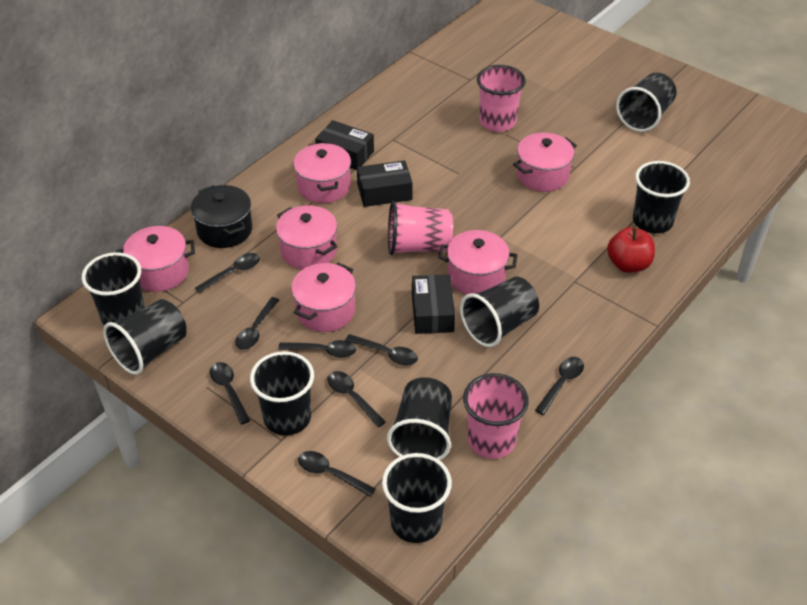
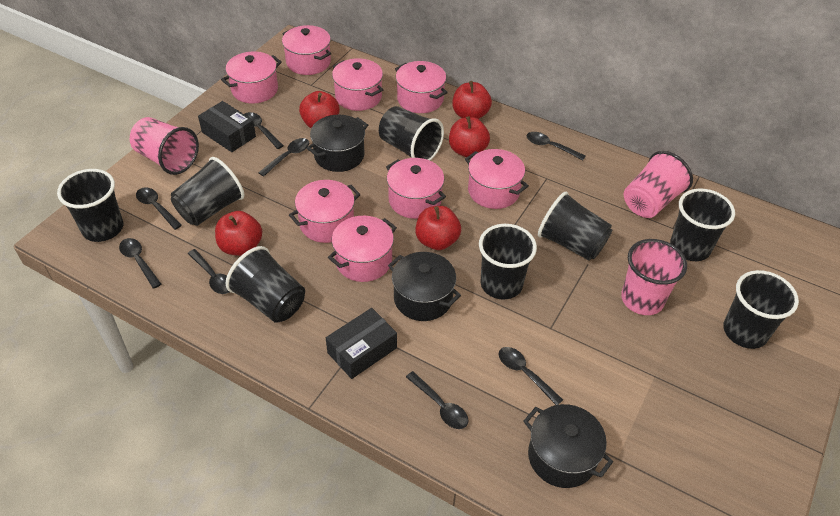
black box: [315,120,374,170] [357,160,413,207] [412,274,455,334] = 3 -> [198,101,256,152] [326,308,397,379] = 2
black pot: [191,185,252,248] = 1 -> [307,115,368,172] [388,252,461,321] [523,404,613,488] = 3
pink pot: [116,226,195,292] [276,205,338,270] [291,263,356,332] [293,142,351,203] [438,230,517,295] [513,133,577,192] = 6 -> [221,52,282,103] [282,25,332,75] [289,180,361,243] [328,216,397,282] [332,58,383,111] [386,158,446,219] [395,61,448,113] [465,149,529,209] = 8
red apple: [607,227,655,273] = 1 -> [215,211,262,256] [299,91,340,128] [415,206,461,250] [449,116,490,157] [453,81,492,119] = 5

